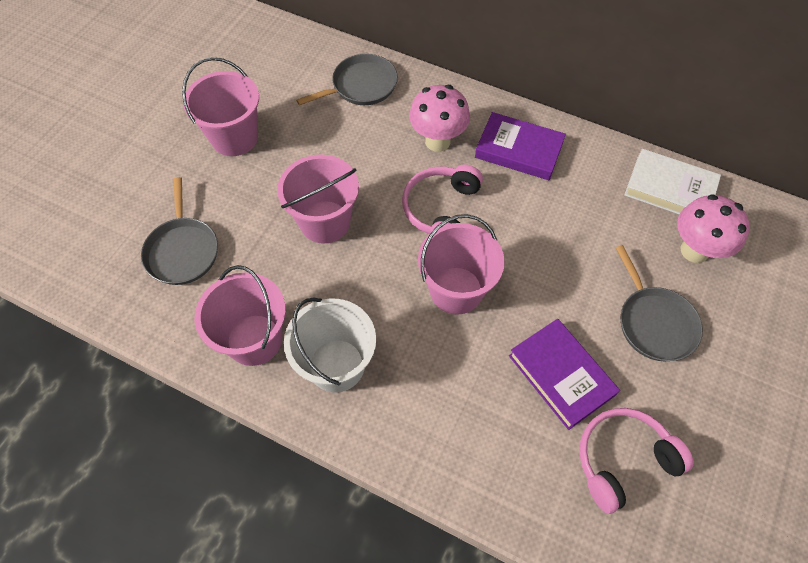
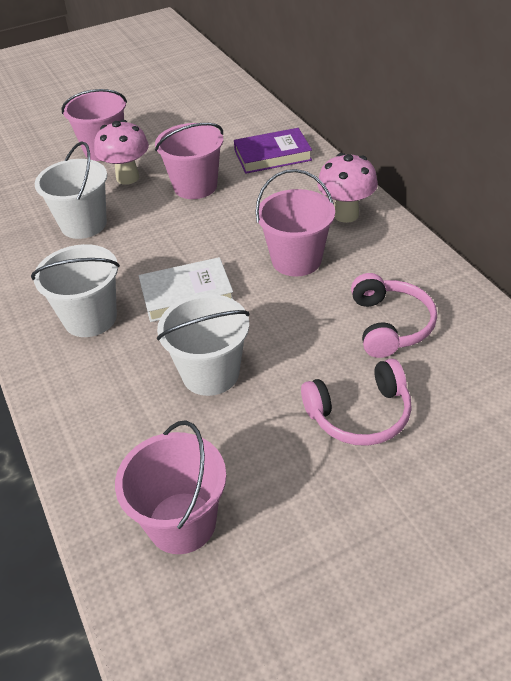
grey pan: [141,177,218,285] [296,54,398,105] [616,245,703,362] = 3 -> none = 0
purple book: [475,112,566,180] [509,319,620,430] = 2 -> [234,128,312,174] = 1
white bucket: [284,297,376,393] = 1 -> [31,244,120,337] [35,141,107,239] [157,294,249,396] = 3

